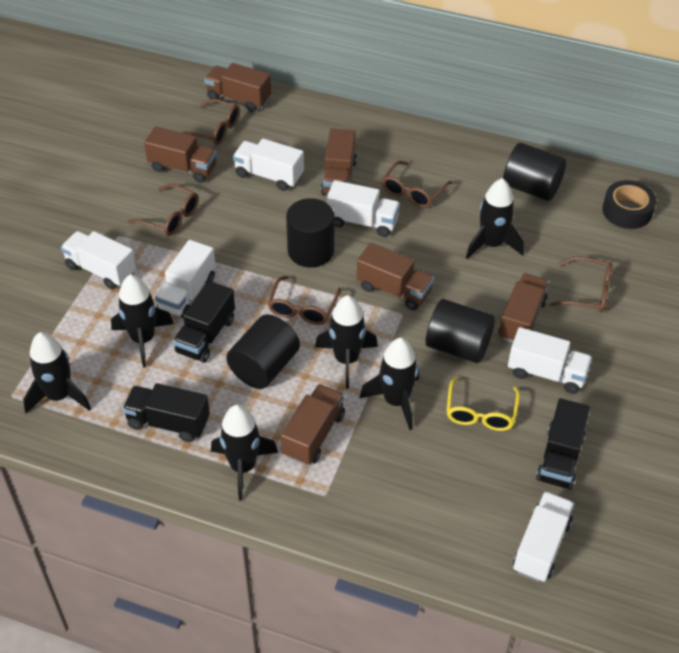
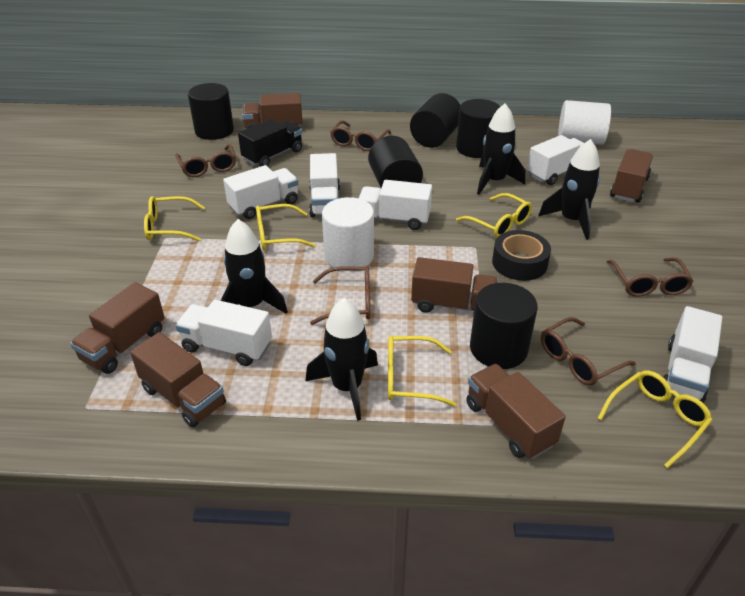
black cylinder: [226,314,300,389] [286,198,334,267] [426,299,495,363] [503,143,566,201] = 4 -> [188,83,234,140] [368,136,423,188] [410,93,460,148] [456,99,500,158] [470,283,538,369] = 5
black rocket: [23,332,91,413] [111,274,174,368] [211,404,278,500] [315,295,378,389] [360,338,419,430] [466,178,524,259] = 6 -> [221,219,288,314] [306,298,378,421] [477,103,525,195] [538,139,600,240] = 4
black truck: [122,383,210,442] [173,281,235,363] [536,398,590,489] = 3 -> [238,119,302,166] = 1
white cylinder: none = 0 -> [322,197,374,271] [558,100,611,145] = 2
yellow glasses: [447,377,520,431] = 1 -> [144,196,205,241] [256,204,316,250] [388,336,456,407] [456,193,532,237] [598,370,713,468] = 5

